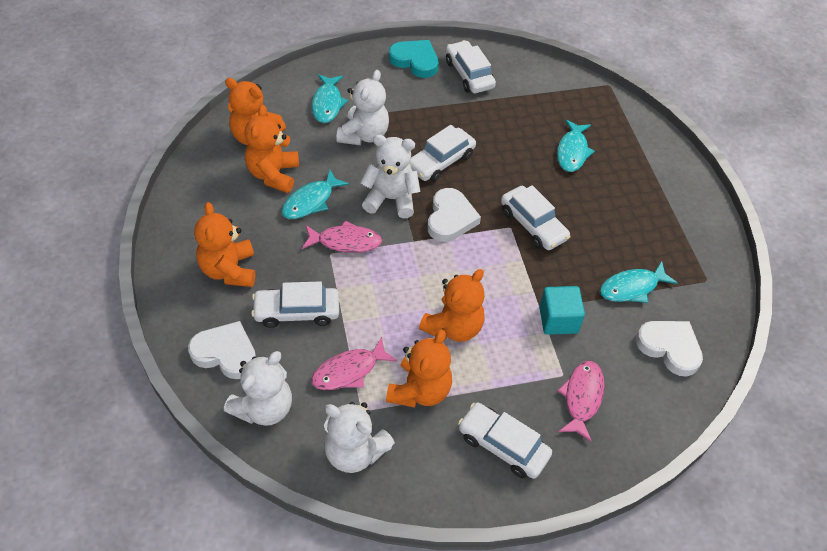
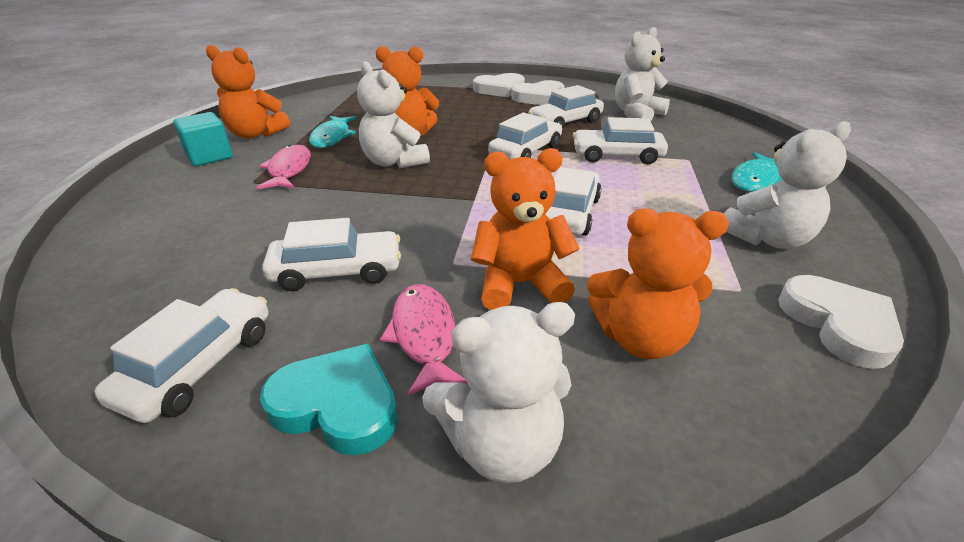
orange teddy bear: [194,202,255,287] [225,78,286,145] [244,105,299,193] [386,330,452,408] [419,269,485,342] = 5 -> [206,45,290,139] [376,46,439,135] [471,148,580,310] [587,208,729,359] = 4
pink fish: [302,221,382,253] [311,337,397,390] [557,361,605,441] = 3 -> [256,145,311,189] [380,284,468,396] = 2
turquoise fish: [282,170,349,219] [312,74,348,123] [557,119,595,172] [600,261,677,303] = 4 -> [309,116,357,148] [731,152,782,192] = 2
white car: [251,281,339,328] [409,125,476,182] [446,40,496,93] [458,403,552,479] [501,185,570,250] = 5 -> [94,288,268,423] [262,218,401,292] [488,112,562,160] [528,85,604,129] [546,167,601,236] [573,117,668,164] = 6

